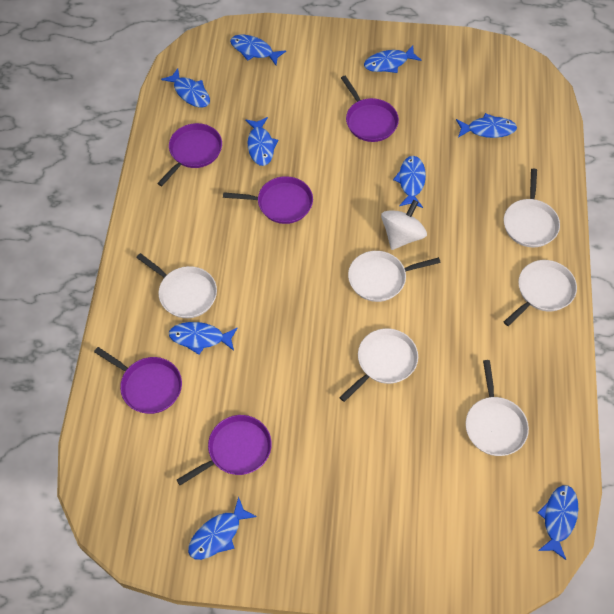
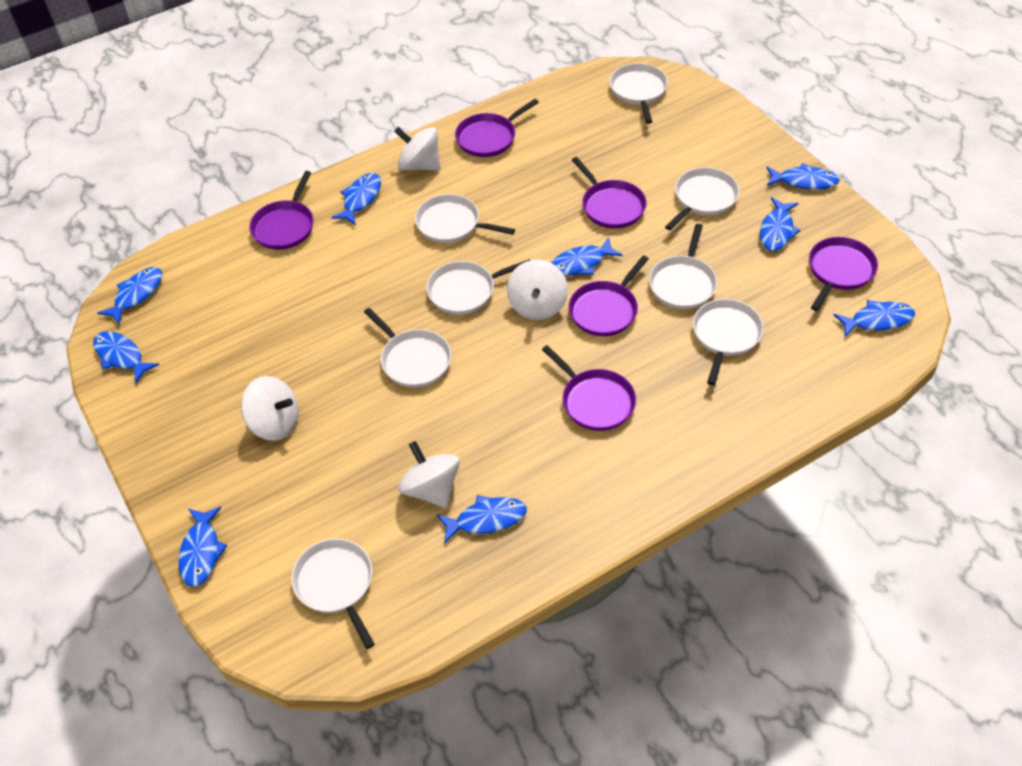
purple pan: [94,347,182,414] [157,123,222,186] [177,415,272,485] [223,176,313,224] [341,76,399,142] = 5 -> [249,171,314,250] [455,99,539,157] [542,345,636,431] [569,255,649,336] [572,157,646,229] [809,237,878,311] = 6
white pan: [136,253,217,318] [339,328,418,402] [348,251,441,302] [466,360,529,456] [504,169,560,247] [504,260,577,326] = 6 -> [291,538,375,649] [364,308,451,388] [415,194,515,243] [426,259,530,315] [610,63,668,124] [649,224,717,309] [665,167,739,230] [693,299,764,385] = 8
white spinning top: [381,200,427,250] = 1 -> [241,376,299,441] [394,127,441,171] [398,441,460,508] [507,259,568,320] = 4

